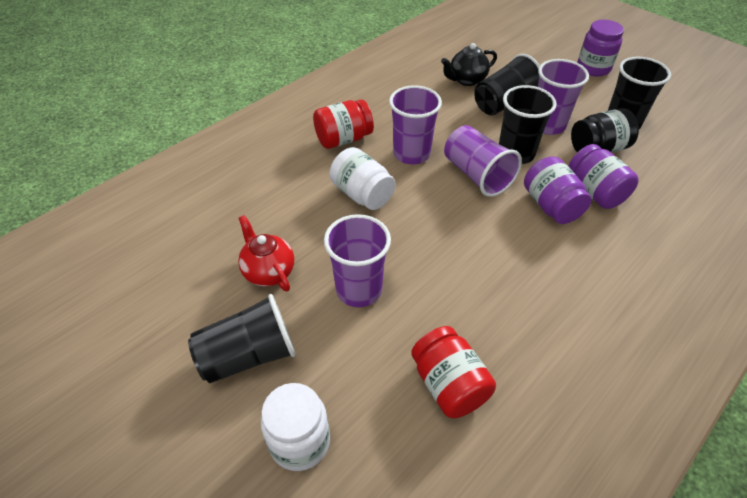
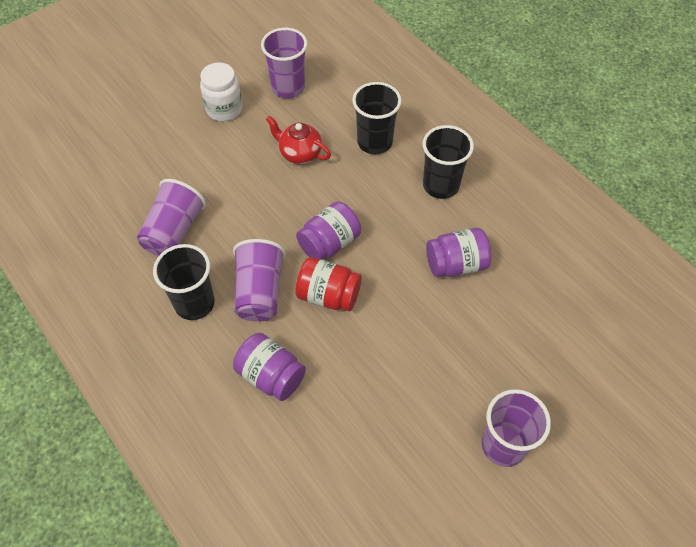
black cup: [188,294,296,383] [474,54,540,116] [499,85,557,164] [608,57,671,129] = 4 -> [153,244,215,320] [352,82,402,154] [423,125,474,199] = 3
black jar: [571,108,639,153] = 1 -> none = 0
black teapot: [441,43,497,86] = 1 -> none = 0
red jar: [313,100,374,149] [411,326,496,418] = 2 -> [295,257,362,311] = 1
white jar: [261,383,330,471] [329,147,396,210] = 2 -> [200,63,243,122] = 1

